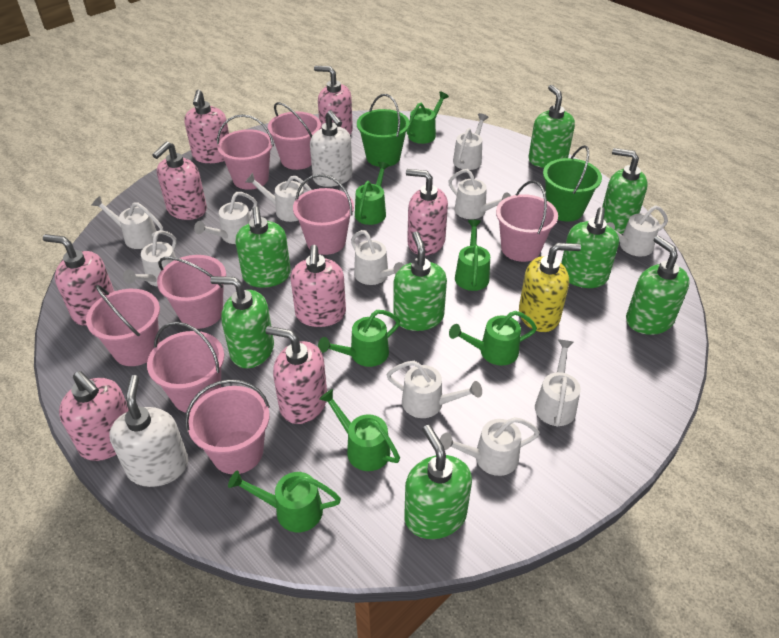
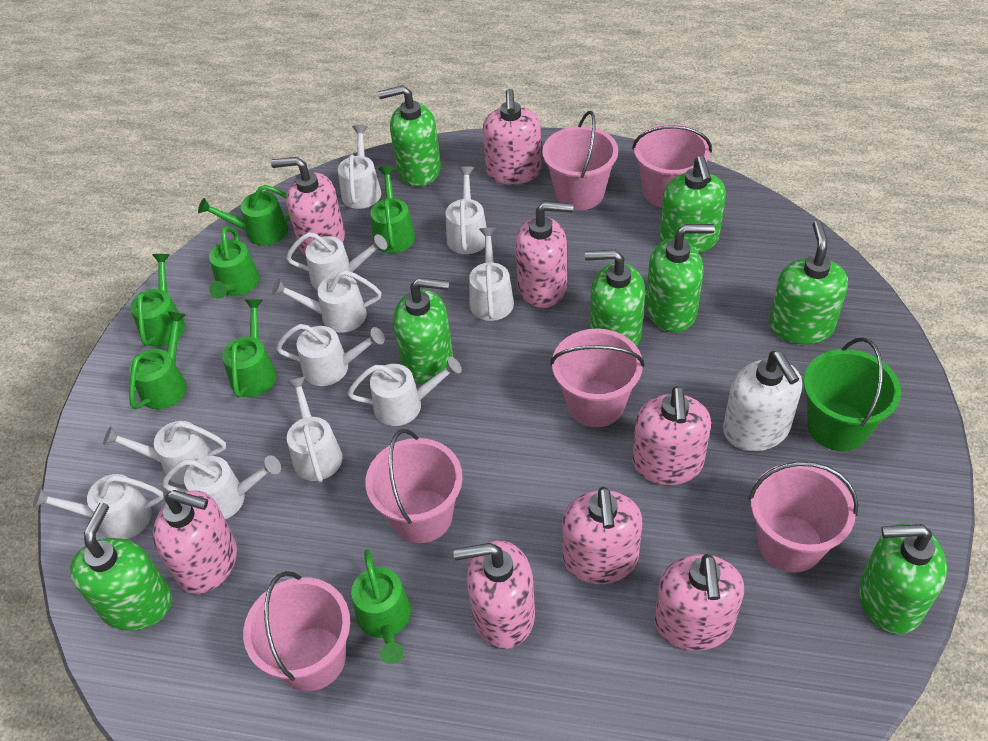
green bucket: [357,94,410,167] [543,145,602,221] = 2 -> [803,338,901,451] = 1
pink bucket: [86,285,160,366] [147,322,224,413] [157,255,226,329] [185,379,270,474] [217,114,274,190] [268,102,321,170] [293,174,354,255] [496,180,558,262] = 8 -> [243,571,350,691] [365,429,463,543] [542,111,618,210] [550,328,644,427] [632,124,712,208] [749,462,858,573] = 6
white soap dispenser: [109,375,188,487] [310,110,353,187] = 2 -> [723,351,802,451] = 1
yellow soap dispenser: [519,243,581,332] = 1 -> none = 0

